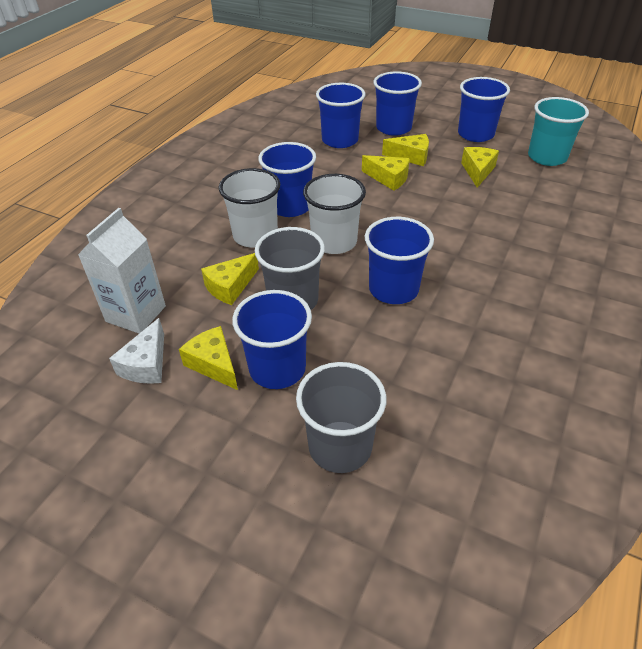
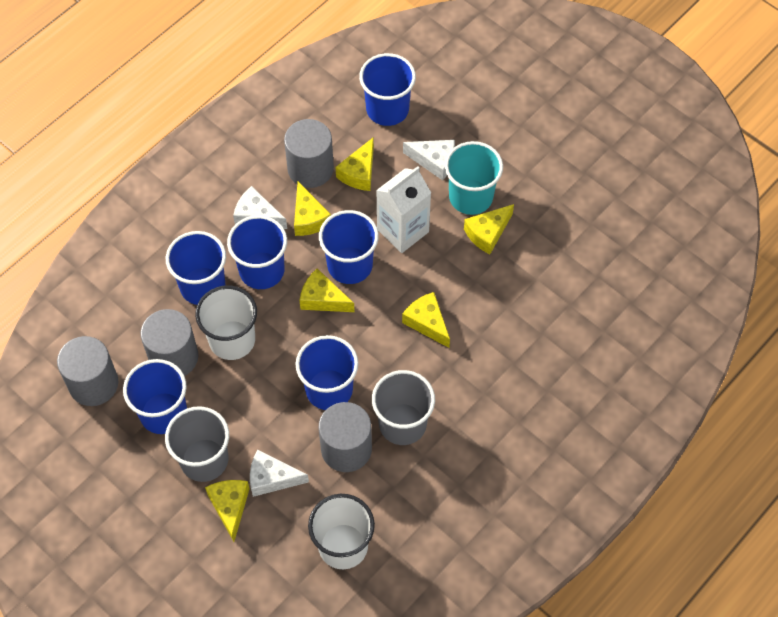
grey cylinder: none = 0 -> [57,336,118,406] [141,309,198,376] [284,119,334,188] [319,402,372,472] = 4
white cheese: [109,318,164,384] = 1 -> [233,186,287,229] [250,449,309,497] [403,140,455,180] = 3
yellow cheese: [179,326,238,390] [201,253,259,305] [362,155,410,191] [382,134,429,166] [461,147,499,188] = 5 -> [205,480,250,542] [294,182,331,236] [299,269,355,312] [336,137,374,191] [402,292,450,348] [464,204,514,254] = 6

